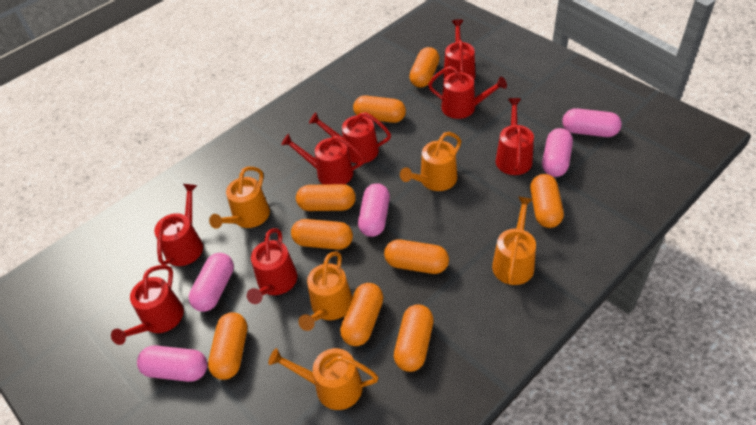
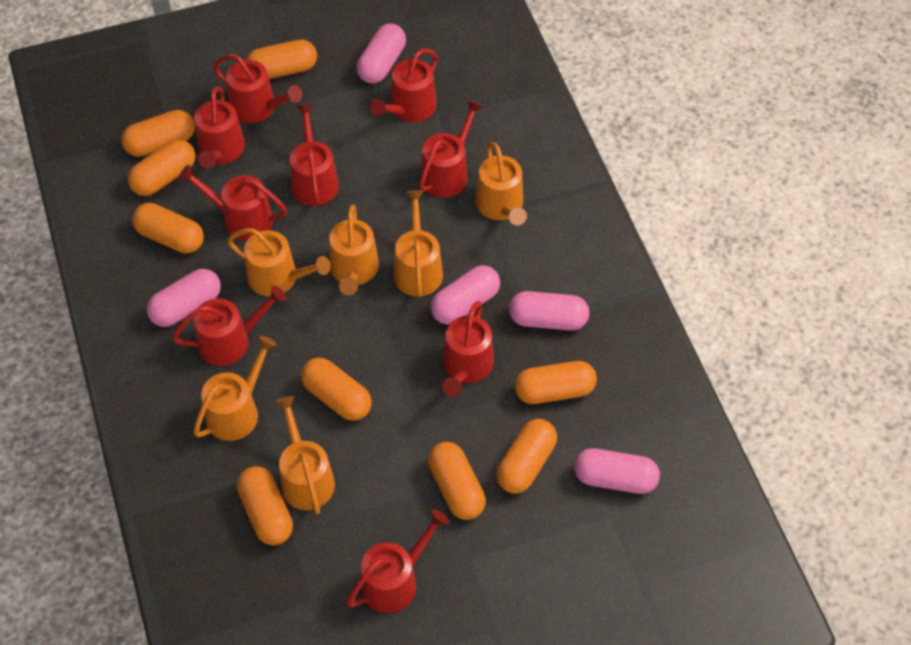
orange watering can: [209,167,270,229] [268,348,378,410] [298,252,352,331] [400,132,461,191] [492,196,536,285] = 5 -> [193,336,277,441] [227,228,331,297] [275,396,335,514] [329,205,379,295] [393,190,443,297] [475,142,527,226] = 6
red watering can: [111,265,184,345] [154,184,203,266] [247,228,298,304] [281,134,365,185] [309,112,391,164] [428,66,507,119] [443,19,475,80] [496,98,534,175] = 8 -> [172,285,286,366] [178,165,287,240] [194,86,245,168] [213,54,302,123] [290,104,339,206] [346,509,449,613] [370,49,438,122] [419,99,484,197] [442,301,494,396] = 9

